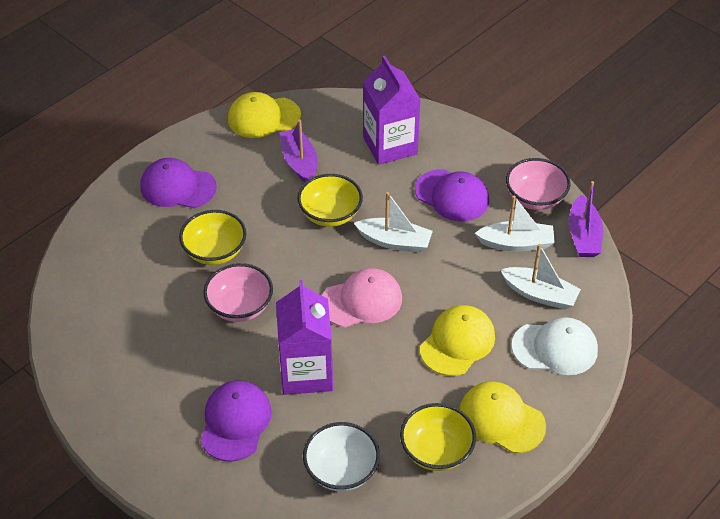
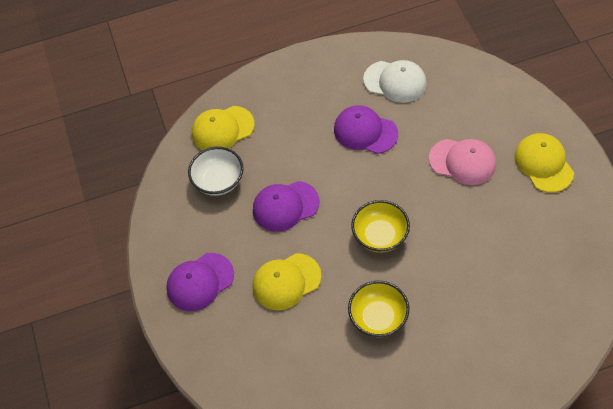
pink bowl: [203,263,273,322] [506,158,571,210] = 2 -> none = 0
purple boat: [279,119,317,183] [568,181,603,257] = 2 -> none = 0
purple carton: [276,280,333,395] [363,56,421,165] = 2 -> none = 0
white boat: [354,192,433,253] [475,195,555,252] [500,244,581,310] = 3 -> none = 0
yellow bowl: [179,210,246,265] [297,174,363,227] [400,403,476,471] = 3 -> [348,281,409,337] [351,200,410,253] = 2

